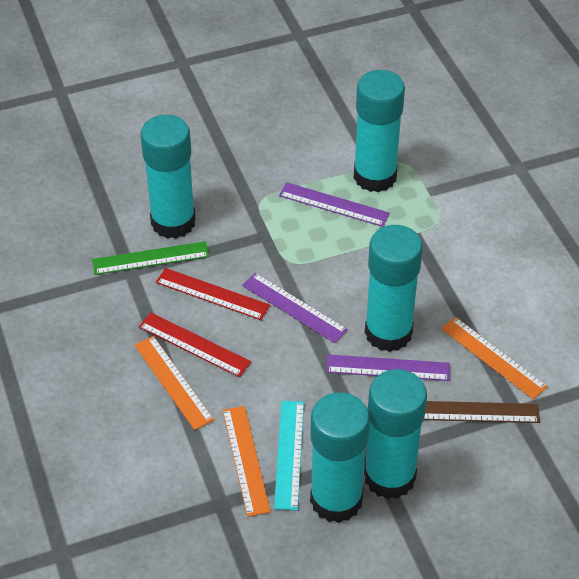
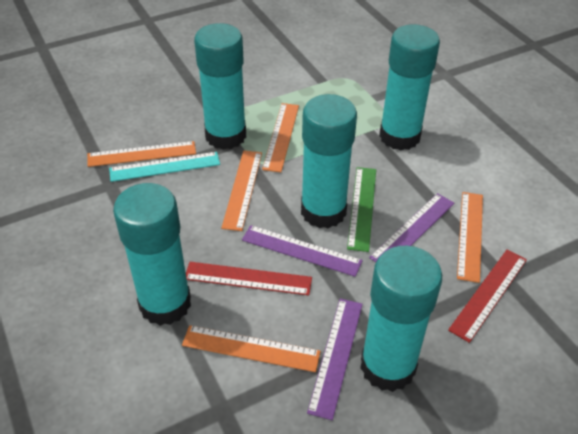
brown ruler: [424,401,540,423] = 1 -> none = 0
orange ruler: [134,336,214,430] [222,406,271,517] [441,317,548,399] = 3 -> [87,141,196,167] [182,325,321,372] [221,151,262,231] [262,103,299,172] [457,192,483,283] = 5

